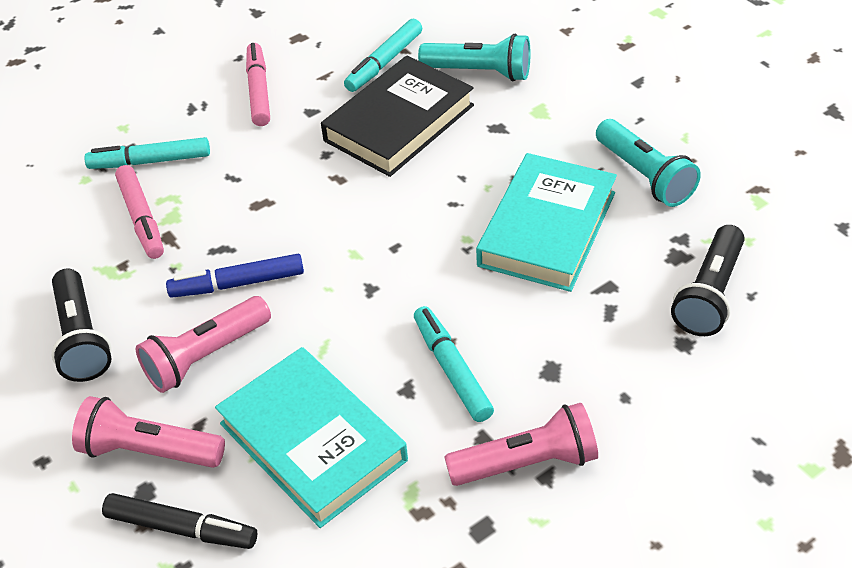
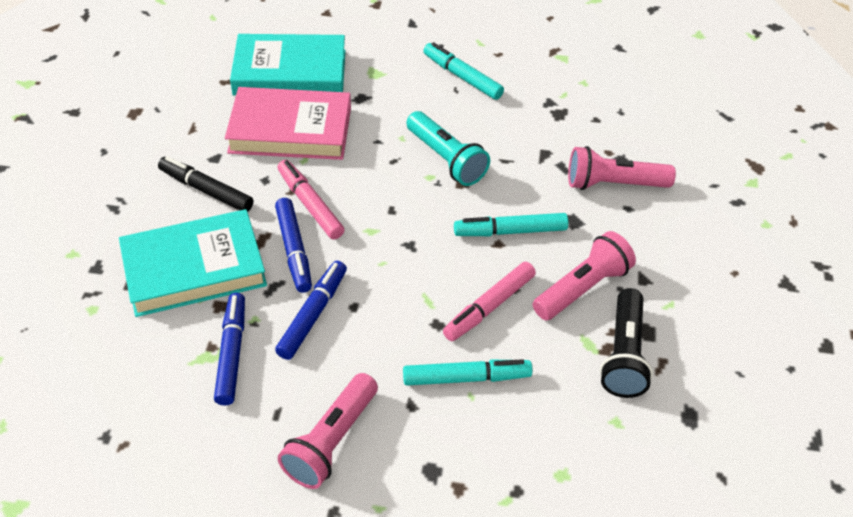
black book: [321,55,474,177] = 1 -> none = 0
black flashlight: [52,268,112,382] [671,225,745,336] = 2 -> [600,288,653,398] = 1
blue marker: [166,254,304,298] = 1 -> [214,293,245,406] [275,198,312,293] [275,261,347,360] = 3
pink book: none = 0 -> [225,87,351,160] = 1
turquoise flashlight: [418,34,531,81] [596,119,701,207] = 2 -> [406,111,490,186] = 1

